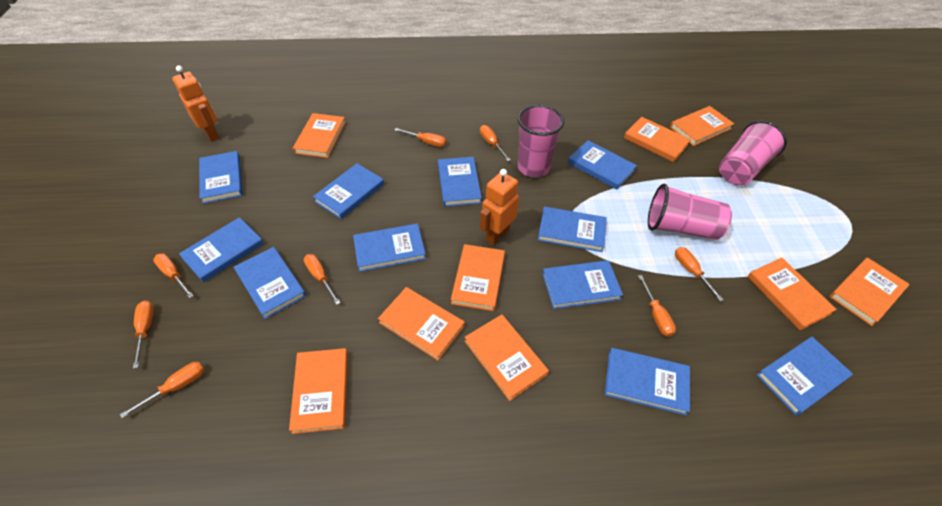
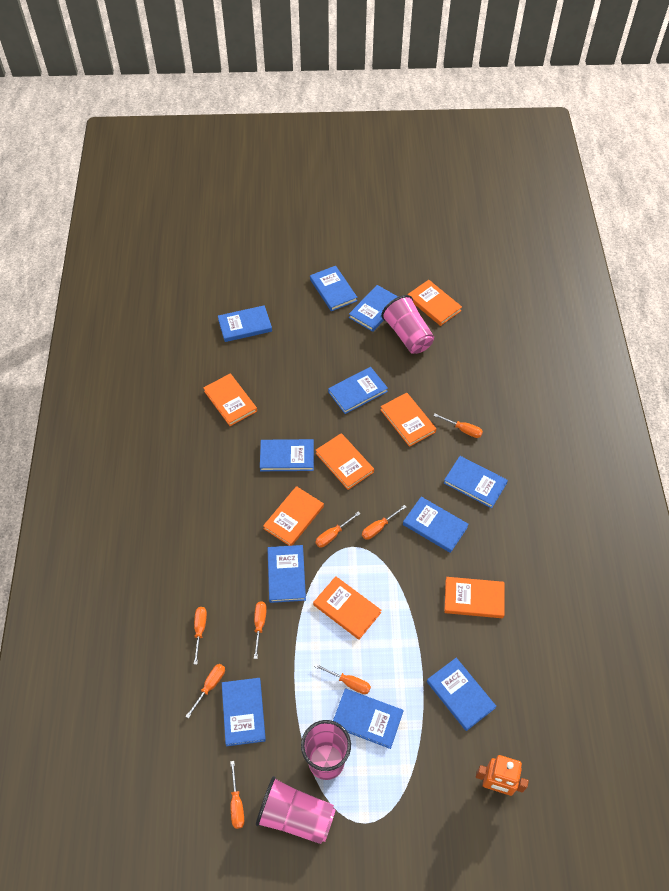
orange book: [289,348,348,434] [293,113,346,158] [378,287,465,361] [451,244,505,311] [465,314,549,401] [624,117,691,162] [670,106,734,146] [747,258,837,330] [829,258,910,326] = 9 -> [203,374,257,426] [263,486,324,546] [313,576,382,640] [315,433,374,490] [380,393,436,447] [408,280,462,326] [444,577,504,618] = 7
orange robot: [172,66,219,142] [480,169,519,245] = 2 -> [476,755,529,796] = 1

